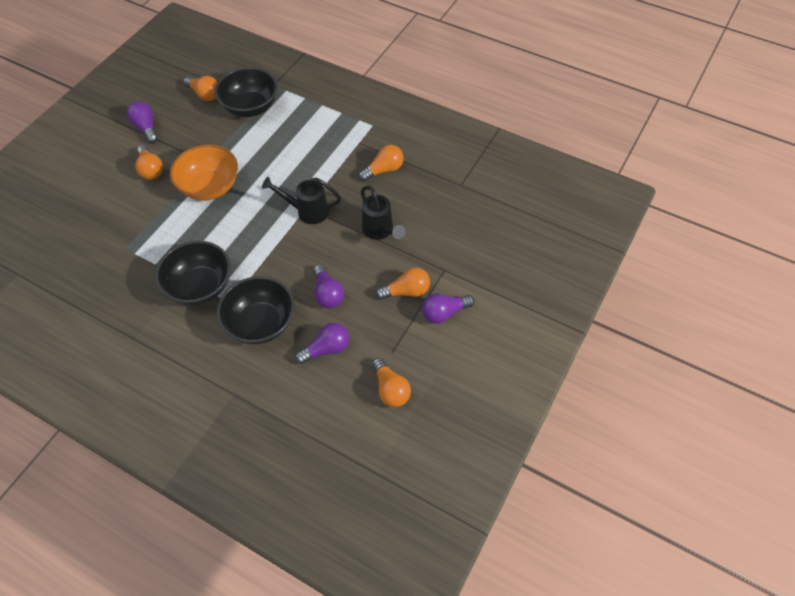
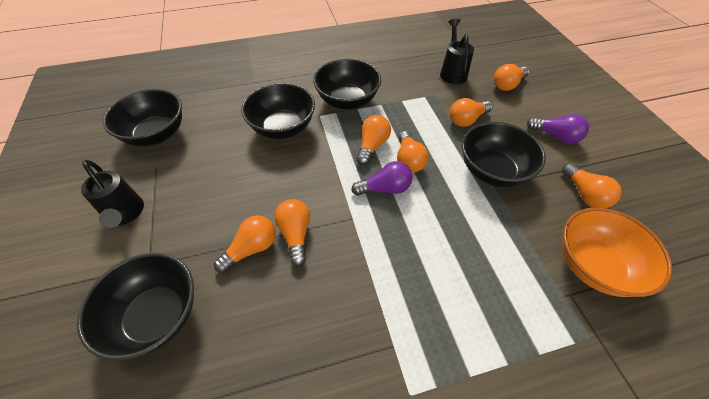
black bowl: [156,241,231,305] [215,67,277,117] [217,276,294,344] = 3 -> [77,253,194,361] [103,89,182,146] [241,83,315,139] [313,59,381,109] [462,122,546,187] = 5
orange light bulb: [135,145,163,180] [184,76,218,101] [359,145,404,181] [372,358,411,407] [375,268,430,300] = 5 -> [214,215,276,273] [275,199,310,266] [356,115,391,165] [397,131,429,172] [450,98,492,127] [494,64,529,91] [562,163,622,208] = 7
purple light bulb: [127,101,158,143] [295,323,349,364] [314,265,344,308] [422,294,475,324] = 4 -> [351,161,413,196] [527,114,589,144] = 2

